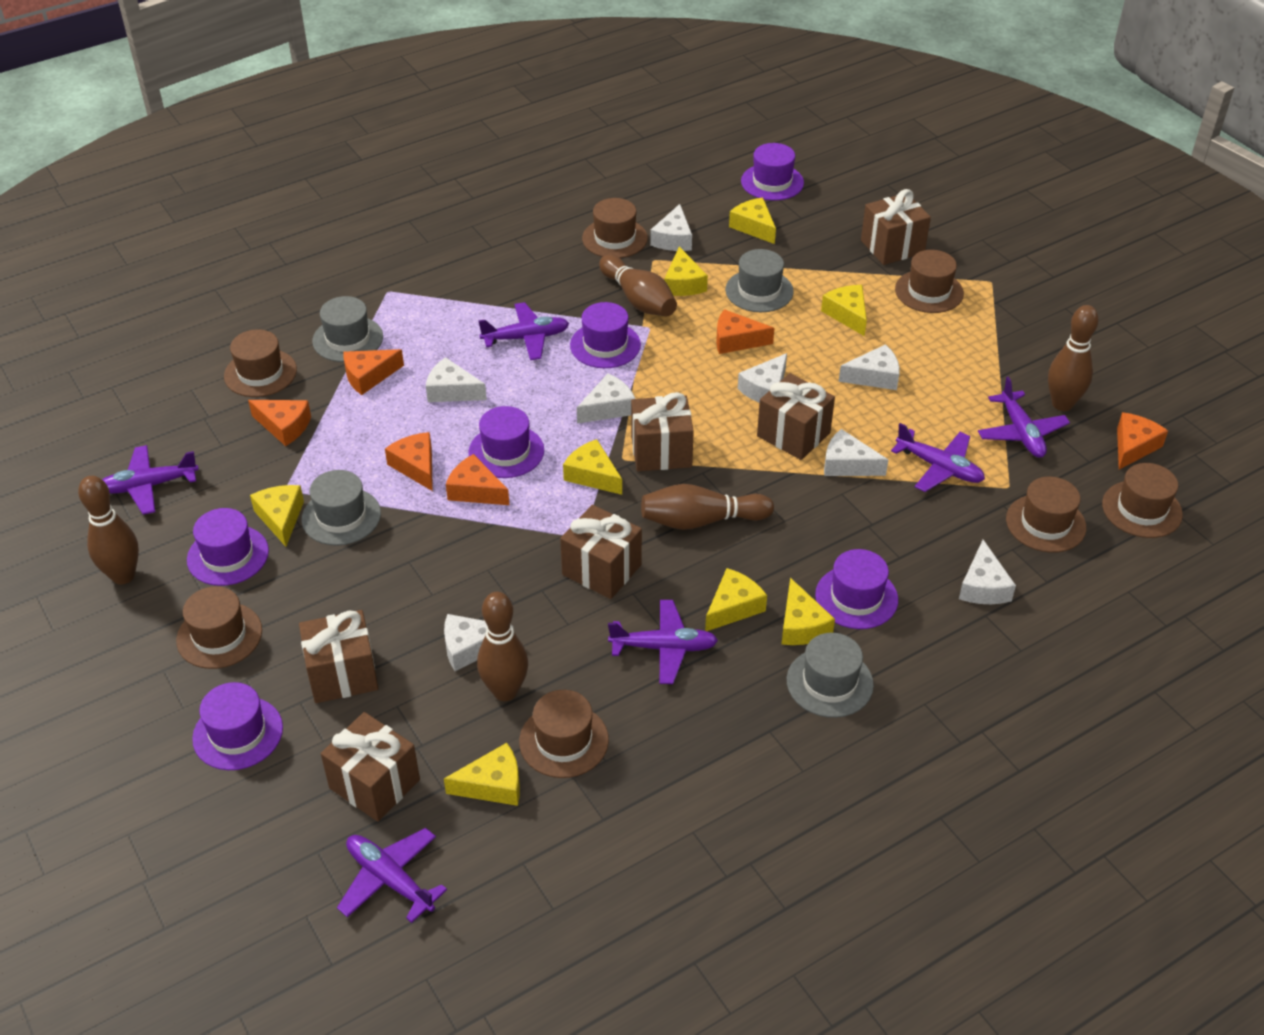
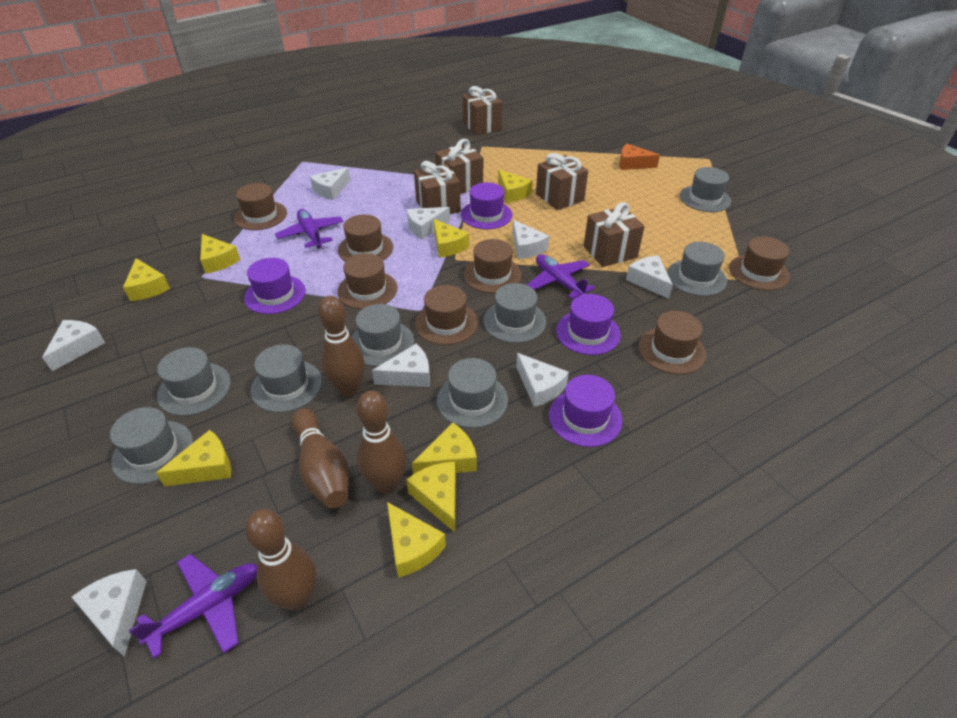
brown bowling pin: [78,476,139,584] [477,592,528,701] [599,254,677,316] [641,484,774,530] [1048,305,1099,411] = 5 -> [245,509,316,611] [292,408,349,508] [318,296,365,397] [356,391,406,494] = 4
brown gift: [299,610,378,703] [321,712,420,822] [560,505,642,599] [631,392,694,471] [757,373,835,460] [861,189,931,265] = 6 -> [414,161,461,214] [435,139,483,194] [463,86,503,135] [536,153,588,210] [584,202,645,267] = 5
grey hat: [302,470,381,546] [312,296,383,362] [725,249,794,312] [787,633,874,718] = 4 -> [110,407,193,484] [157,347,231,416] [251,344,322,413] [351,304,414,367] [437,358,508,428] [483,283,546,343] [667,242,727,296] [680,167,731,212] = 8
orange cheese: [248,400,311,446] [343,349,404,395] [385,432,433,491] [446,454,509,505] [716,309,774,354] [1117,412,1168,470] = 6 -> [619,144,660,170] = 1
purple hat: [187,508,269,586] [192,682,283,770] [468,406,544,478] [570,302,641,368] [741,143,804,201] [815,549,898,629] = 6 -> [244,258,306,314] [461,182,513,229] [549,375,623,447] [556,294,621,355] = 4
purple plane: [102,445,199,515] [337,828,447,923] [478,302,569,360] [608,600,718,684] [891,423,985,492] [978,377,1070,458] = 6 -> [129,554,258,659] [275,209,343,249] [527,254,595,299] = 3

